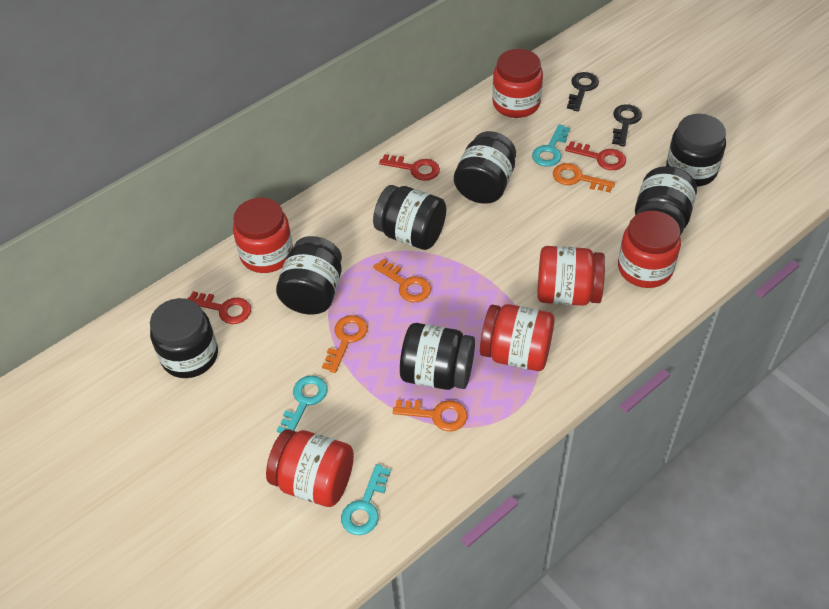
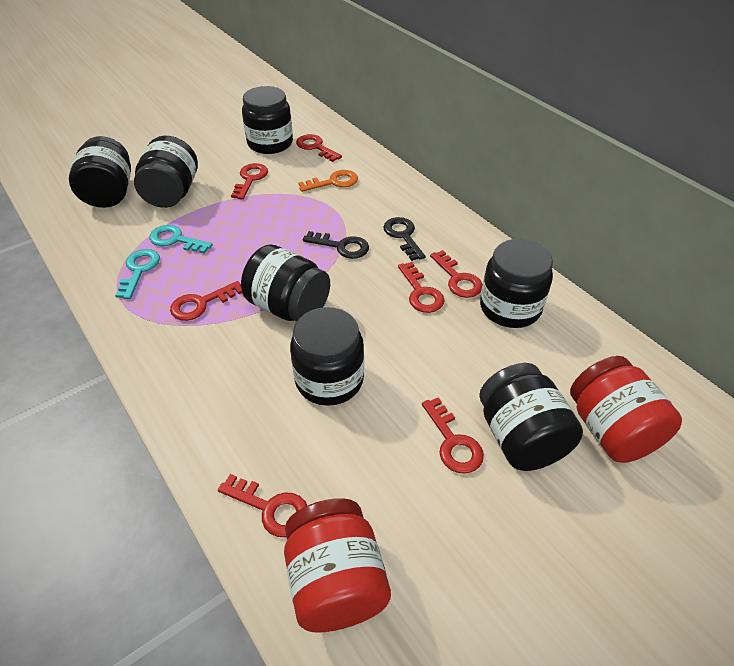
orange key: [322,315,367,373] [373,259,431,302] [393,400,467,431] [553,163,615,192] = 4 -> [298,170,358,192] = 1
red jar: [233,198,293,273] [266,429,354,507] [480,304,554,371] [492,49,543,118] [537,246,605,306] [618,211,681,288] = 6 -> [284,498,391,633] [570,356,682,463] = 2
red key: [187,291,251,324] [379,154,440,181] [565,141,626,170] = 3 -> [170,281,242,321] [218,474,307,537] [231,163,268,200] [296,134,342,162] [398,262,445,313] [422,397,484,474] [430,250,483,298] = 7
turquoise key: [277,376,328,433] [341,464,391,535] [532,124,570,167] = 3 -> [115,249,160,299] [149,225,213,253] = 2

